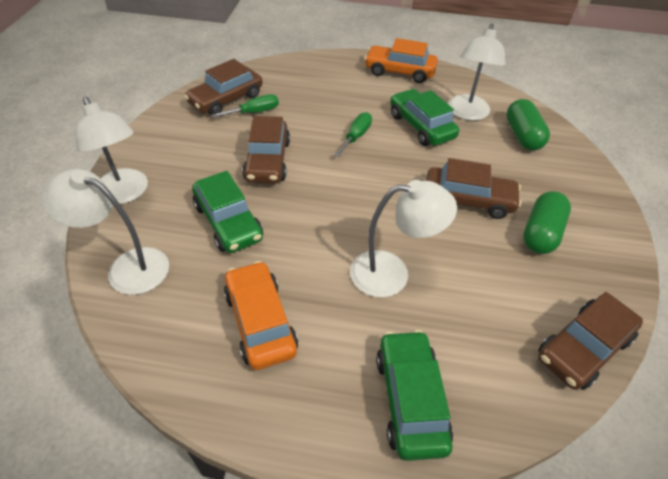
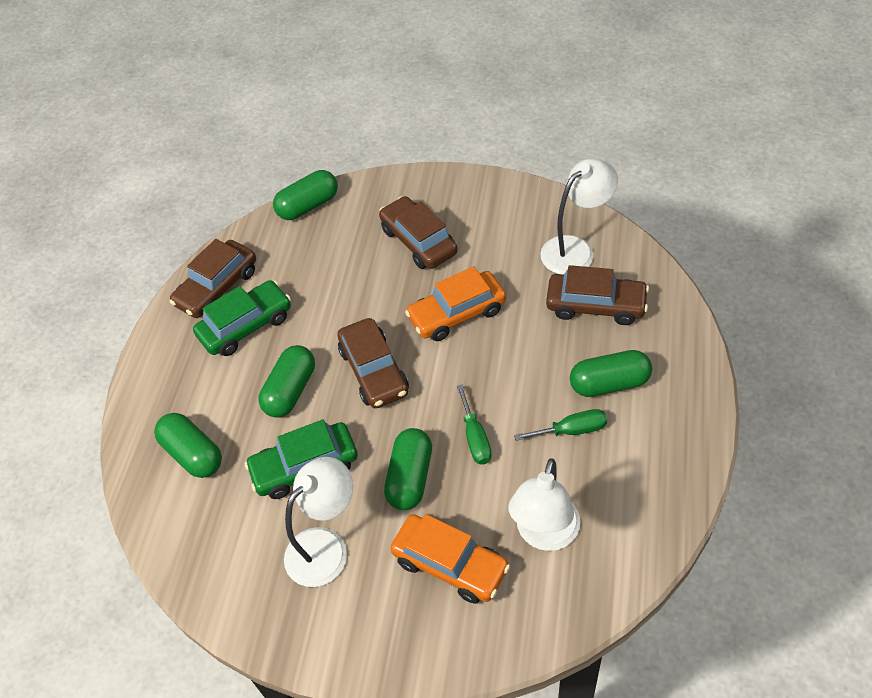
green capsule: [506,99,550,151] [523,191,571,254] = 2 -> [154,413,222,478] [259,345,315,418] [273,170,338,220] [384,428,432,510] [570,350,652,397] = 5
green car: [192,171,263,253] [376,330,453,461] [390,89,459,146] = 3 -> [193,280,291,356] [245,419,358,499] = 2
white lamp: [42,169,169,295] [76,97,148,204] [350,180,457,297] [448,24,506,121] = 4 -> [284,457,353,587] [508,458,580,551] [540,158,618,275] = 3

